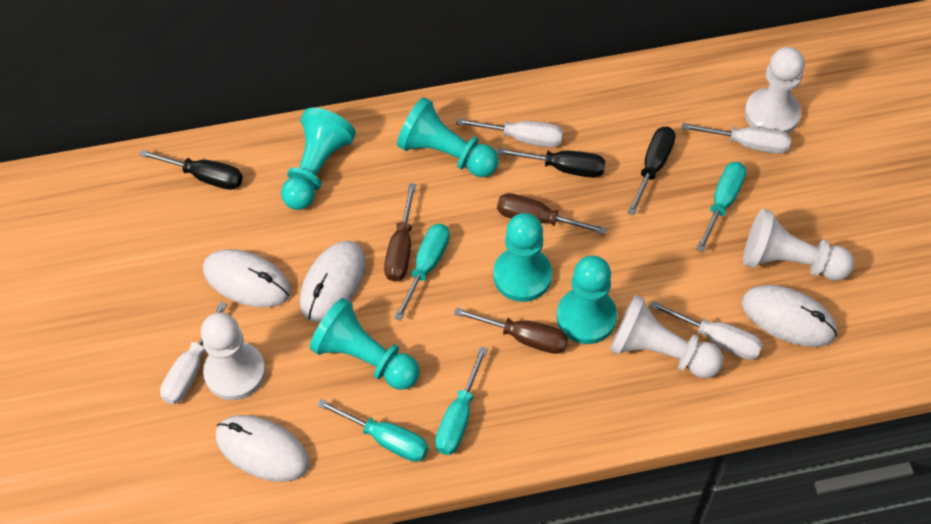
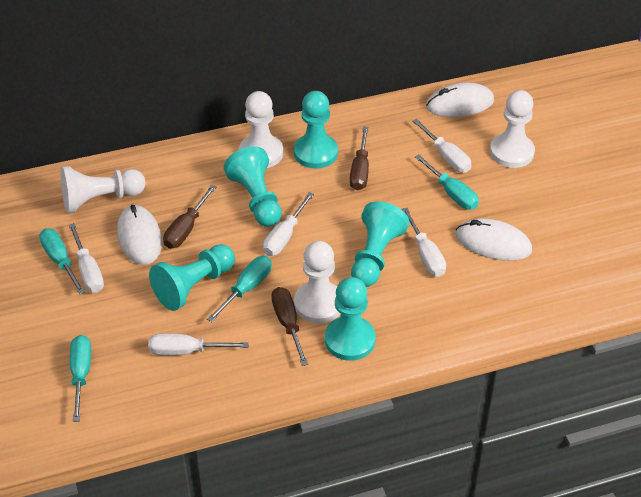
black screwdriver: [140,150,243,190] [497,148,605,178] [627,127,676,215] = 3 -> none = 0
white mouse: [203,249,291,307] [216,415,309,482] [300,241,366,322] [741,285,837,347] = 4 -> [117,205,162,265] [426,82,494,117] [455,219,532,261] = 3
white screwdriver: [160,302,227,404] [456,118,563,147] [650,301,763,360] [681,123,791,154] = 4 -> [69,223,104,293] [148,333,249,355] [263,192,314,256] [402,208,446,277] [413,119,471,173] = 5

